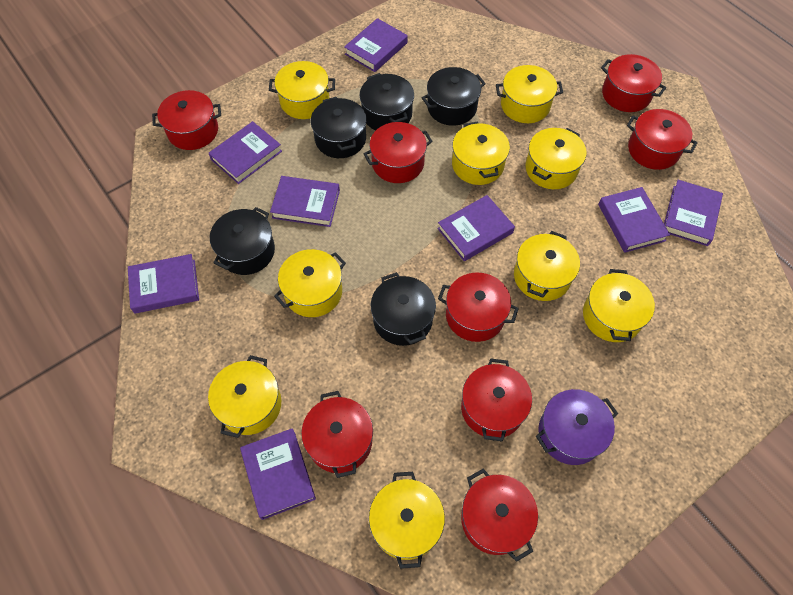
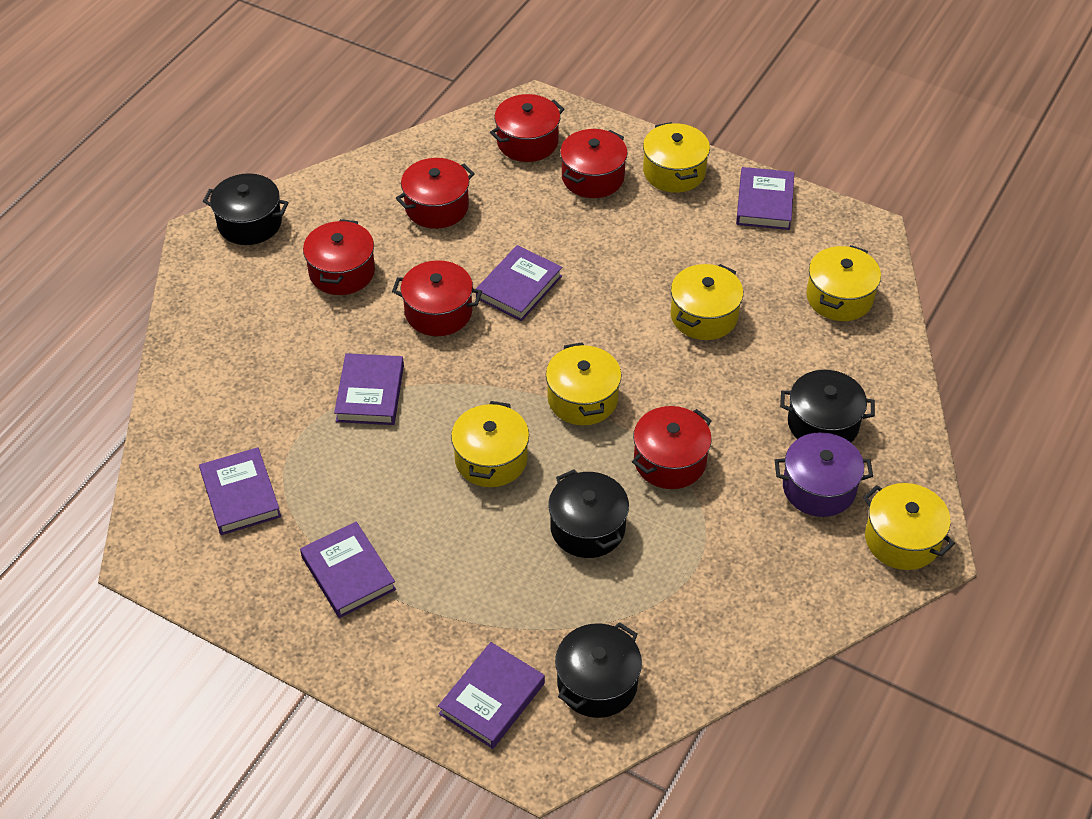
black pot: [210,207,275,275] [311,97,367,158] [359,73,414,130] [371,272,436,346] [422,67,486,126] = 5 -> [203,173,289,245] [548,469,629,558] [555,622,642,718] [780,370,875,442] = 4
purple book: [128,254,199,314] [209,121,282,184] [240,428,316,520] [270,176,340,227] [344,18,408,72] [437,195,515,261] [598,187,670,253] [664,180,723,246] = 8 -> [199,447,281,535] [300,522,396,618] [334,353,404,425] [438,642,545,749] [476,245,562,321] [736,167,794,230] = 6
red pot: [152,90,221,150] [301,391,373,478] [363,122,433,183] [438,272,519,342] [461,358,532,442] [461,469,538,562] [601,54,666,112] [627,109,698,170] = 8 -> [303,219,375,295] [392,260,482,336] [396,158,475,229] [490,94,564,162] [560,129,628,198] [632,406,712,489] = 6
yellow pot: [208,355,281,438] [269,61,335,119] [274,249,346,317] [369,472,445,569] [452,121,510,185] [496,65,563,123] [514,231,580,301] [525,128,586,189] [583,269,655,342] = 9 -> [451,401,529,487] [546,342,622,425] [643,122,710,193] [671,264,743,340] [806,245,881,321] [863,483,955,570] = 6

